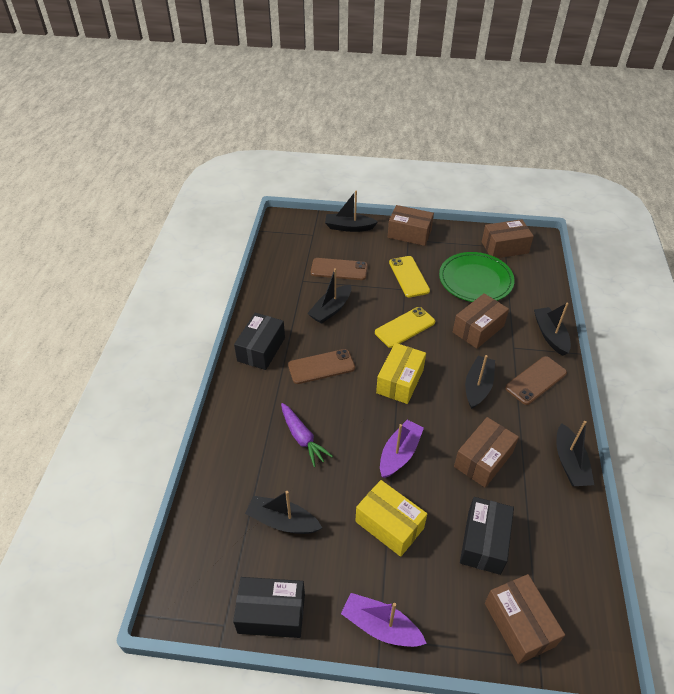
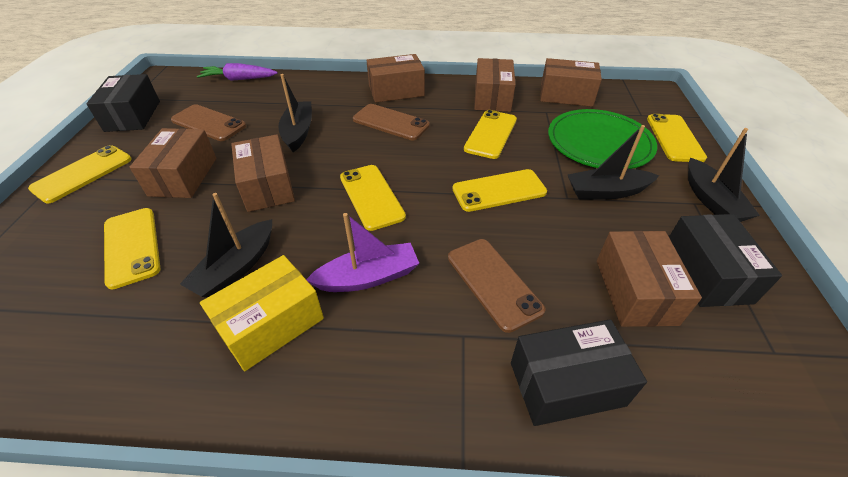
black boat: [245,491,322,534] [307,268,351,324] [325,191,378,232] [465,355,495,409] [534,303,571,356] [556,421,594,486] = 6 -> [180,193,272,298] [278,74,312,152] [568,125,659,199] [688,128,760,222] = 4
brown box: [388,205,434,246] [453,293,509,349] [454,417,519,488] [482,219,534,258] [485,574,565,664] = 5 -> [130,128,216,198] [231,134,295,212] [366,54,425,103] [474,58,516,112] [540,58,602,107] [597,231,702,327] = 6
purple boat: [341,593,427,647] [380,420,424,478] = 2 -> [306,213,419,292] = 1
yellow box: [356,480,427,557] [376,343,426,404] = 2 -> [200,255,324,371] = 1
yellow phone: [375,307,435,348] [389,256,430,297] = 2 -> [28,145,132,203] [104,208,161,289] [340,165,406,231] [452,169,547,212] [464,110,517,159] [647,114,707,162] = 6

